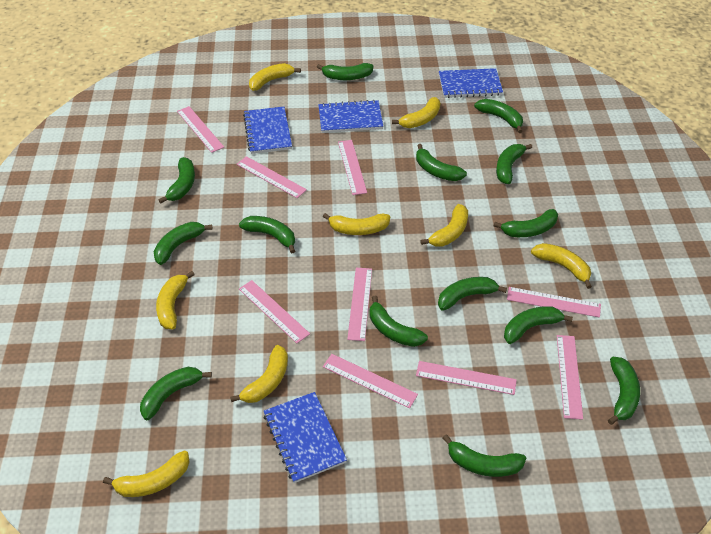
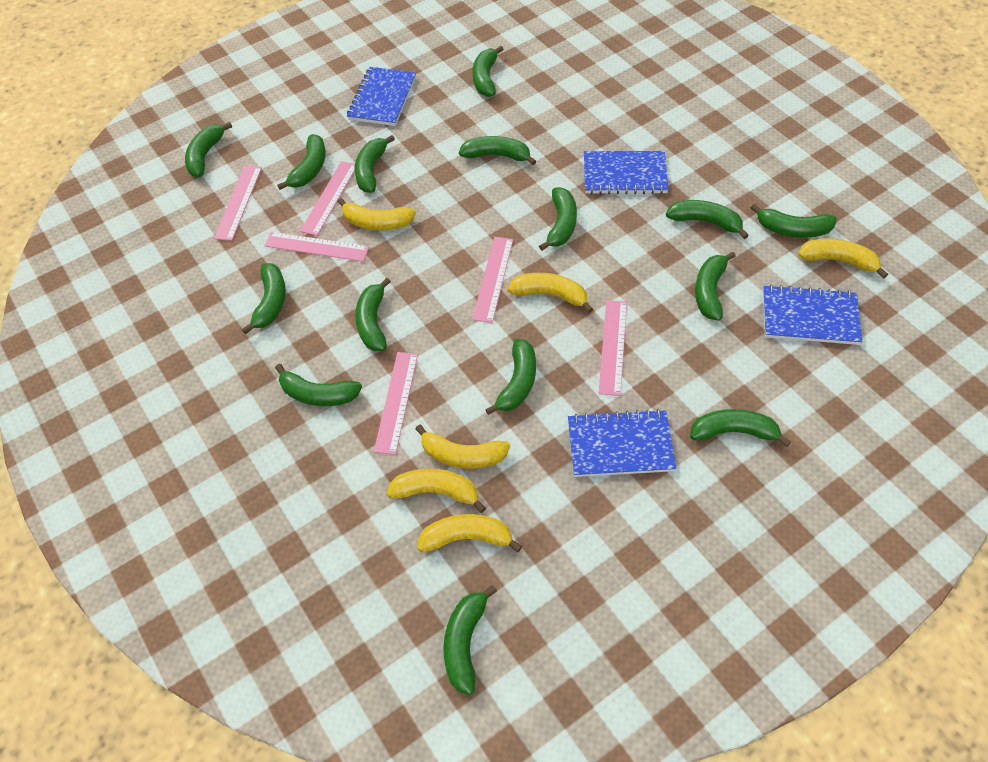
green banana: [140,367,212,420] [154,222,213,265] [158,157,195,204] [239,216,295,253] [317,63,373,80] [370,296,428,347] [416,144,467,181] [438,277,507,311] [442,434,526,477] [474,99,523,133] [494,209,558,237] [496,144,532,184] [504,306,573,344] [608,357,640,425] = 14 -> [185,122,232,177] [242,263,286,334] [275,364,362,406] [277,134,326,190] [355,135,395,193] [355,278,391,351] [443,585,497,695] [459,136,536,165] [473,46,504,97] [485,339,536,415] [539,187,577,251] [666,200,749,239] [690,409,791,447] [695,252,736,321] [751,204,837,238] = 15
pink ruler: [177,106,224,153] [237,156,307,198] [239,280,310,343] [323,354,418,408] [338,140,367,195] [347,268,372,341] [416,361,517,395] [507,287,601,318] [557,335,583,420] = 9 -> [214,166,262,241] [265,232,369,262] [300,161,355,236] [374,352,418,455] [472,237,513,323] [599,300,627,396] = 6
yellow banana: [103,451,190,497] [156,271,195,329] [230,345,288,403] [249,63,301,91] [323,213,390,235] [392,97,441,128] [420,204,468,247] [531,243,592,289] = 8 -> [338,198,416,230] [386,469,486,513] [415,424,510,469] [417,514,522,552] [508,273,593,313] [798,238,888,279] = 6

